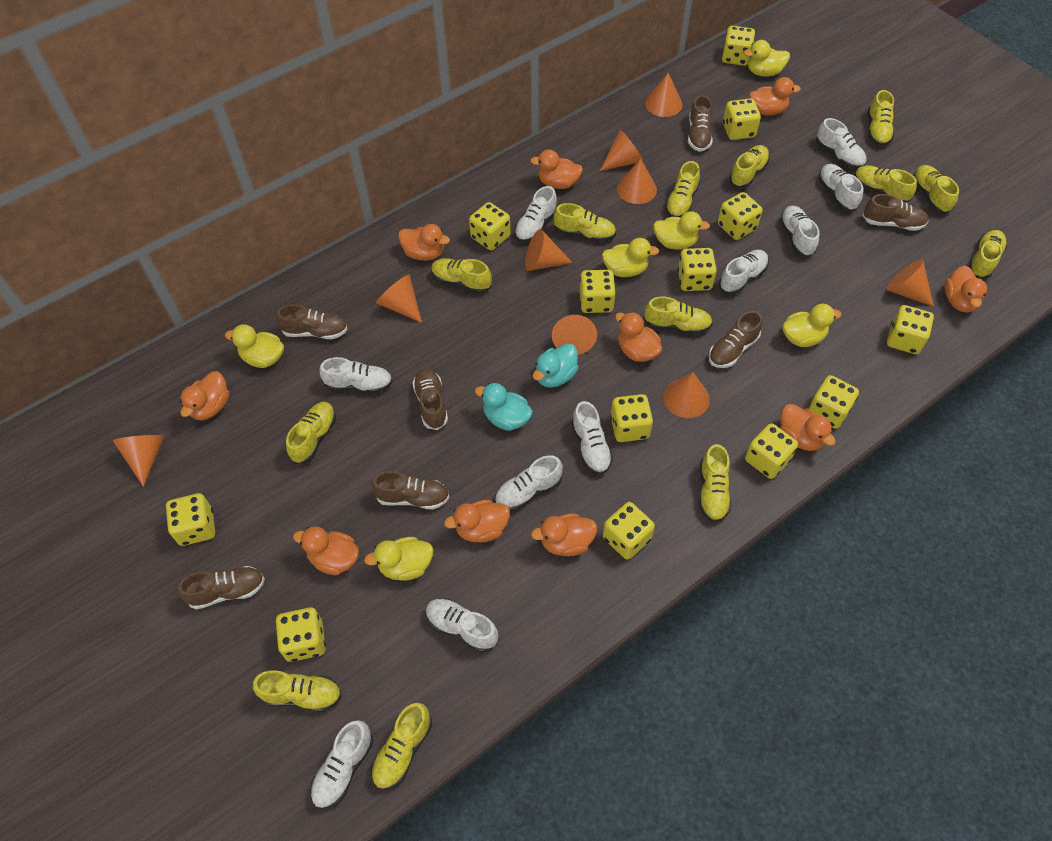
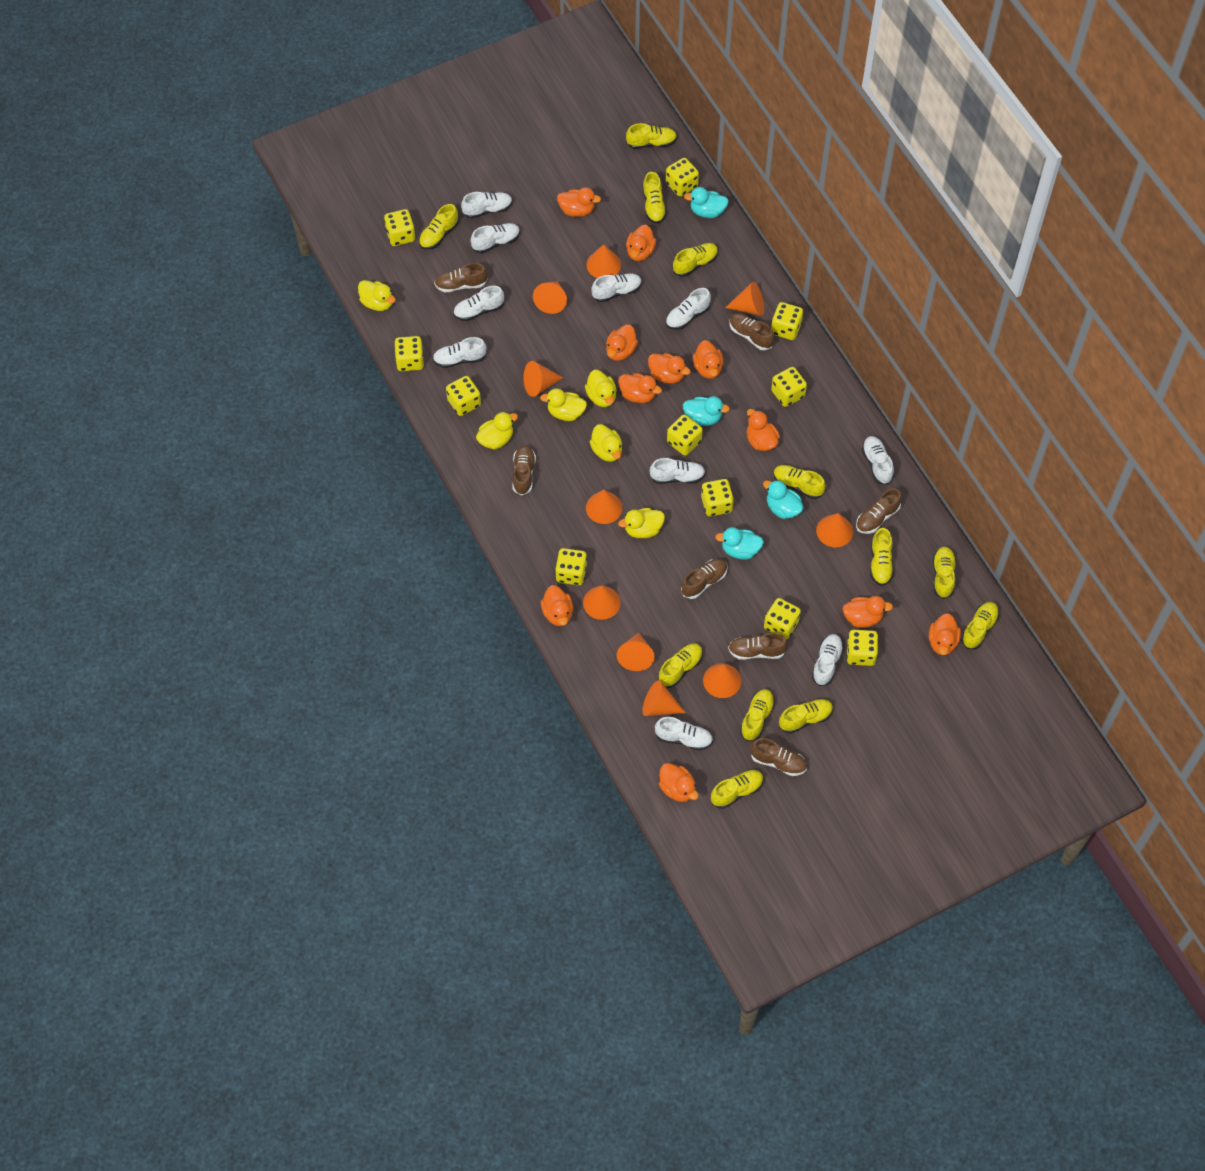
orange cone: [113,435,165,487] [376,274,422,323] [525,229,573,271] [552,315,597,355] [600,129,644,171] [617,159,657,204] [645,73,683,117] [663,372,710,418] [886,259,934,307] = 9 -> [523,361,563,397] [533,281,567,314] [583,586,621,620] [586,244,621,278] [586,490,622,524] [617,633,655,671] [642,680,685,716] [703,663,741,698] [725,282,764,316] [816,513,853,547] = 10
orange duck: [180,371,229,421] [293,526,359,575] [398,224,450,261] [444,500,510,542] [530,149,583,189] [531,514,597,556] [615,312,662,362] [749,77,801,115] [780,404,836,451] [944,266,987,313] = 10 -> [541,585,573,626] [557,187,601,217] [606,325,638,361] [618,373,662,403] [626,225,656,261] [648,353,690,384] [659,763,699,802] [693,340,723,379] [747,409,780,451] [843,596,893,628] [929,613,961,655] = 11
turquoise duck: [475,383,533,431] [533,344,579,388] = 2 -> [683,396,730,426] [684,187,729,218] [715,527,764,560] [763,480,804,519] = 4
yellow dice: [166,493,215,546] [276,607,326,662] [469,202,511,250] [580,270,616,313] [603,502,655,560] [610,394,653,442] [678,248,717,291] [718,192,763,240] [722,26,755,66] [723,98,761,140] [745,423,798,479] [808,375,859,429] [887,305,934,354] = 13 -> [384,209,415,246] [394,336,424,371] [446,376,481,416] [555,548,587,586] [666,158,699,197] [667,415,703,456] [701,479,734,517] [764,598,801,640] [771,302,803,340] [771,367,807,407] [847,630,878,666] = 11
yellow shoe: [253,670,342,712] [286,402,336,464] [371,703,432,790] [431,258,492,293] [554,203,616,242] [644,297,713,334] [665,161,700,218] [699,444,731,522] [729,145,770,188] [854,165,917,202] [868,90,894,146] [913,165,959,214] [969,230,1007,279] = 13 -> [419,204,459,249] [626,123,677,149] [642,172,667,224] [658,643,703,688] [673,243,718,277] [711,770,764,809] [740,689,775,741] [773,465,826,499] [779,699,833,734] [870,528,894,586] [933,547,956,599] [961,602,999,649] = 12

